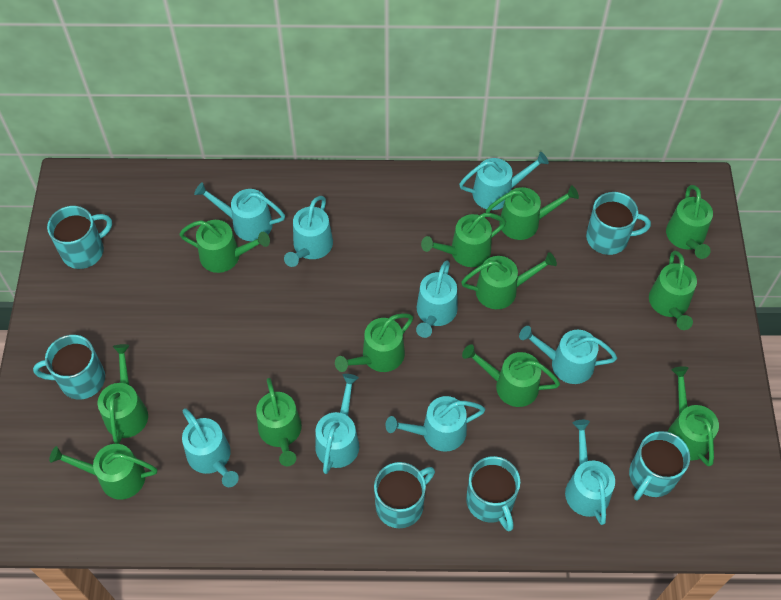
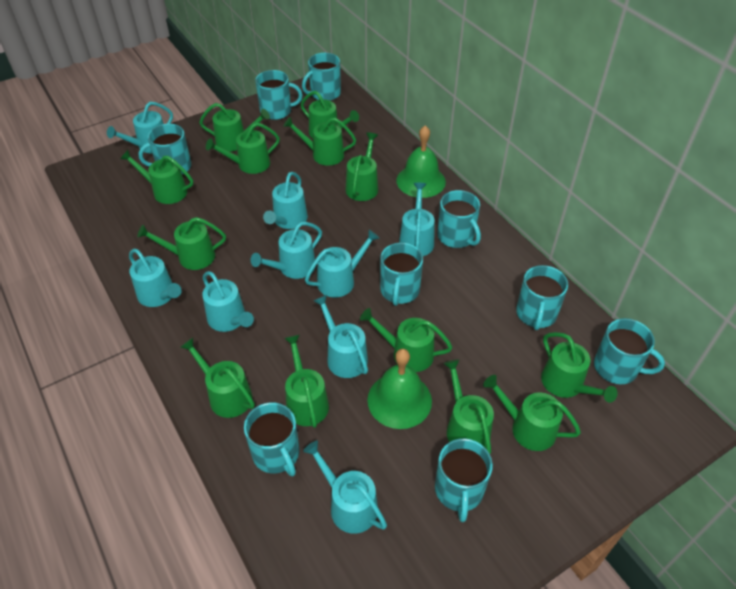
green bell: none = 0 -> [367,349,432,429] [396,125,446,198] = 2
green watering can: [49,444,157,500] [98,344,148,444] [179,220,270,273] [256,378,302,466] [335,313,413,372] [421,213,506,267] [461,252,557,309] [462,344,560,407] [486,185,579,240] [649,251,697,330] [666,185,713,259] [667,366,719,466] = 12 -> [120,150,193,204] [137,217,226,270] [180,338,255,418] [199,103,270,152] [206,123,280,174] [283,117,356,166] [284,335,329,428] [300,91,359,138] [346,132,378,201] [360,308,452,372] [443,359,494,454] [483,375,581,451] [541,332,617,403] = 13
turquoise mug: [33,335,105,399] [47,206,112,269] [374,462,435,529] [466,456,520,532] [586,192,651,255] [629,431,690,500] = 6 -> [139,124,191,175] [244,402,299,476] [255,70,303,120] [302,53,341,101] [380,242,423,306] [435,438,493,522] [437,190,481,248] [516,265,568,330] [594,318,665,384] = 9

